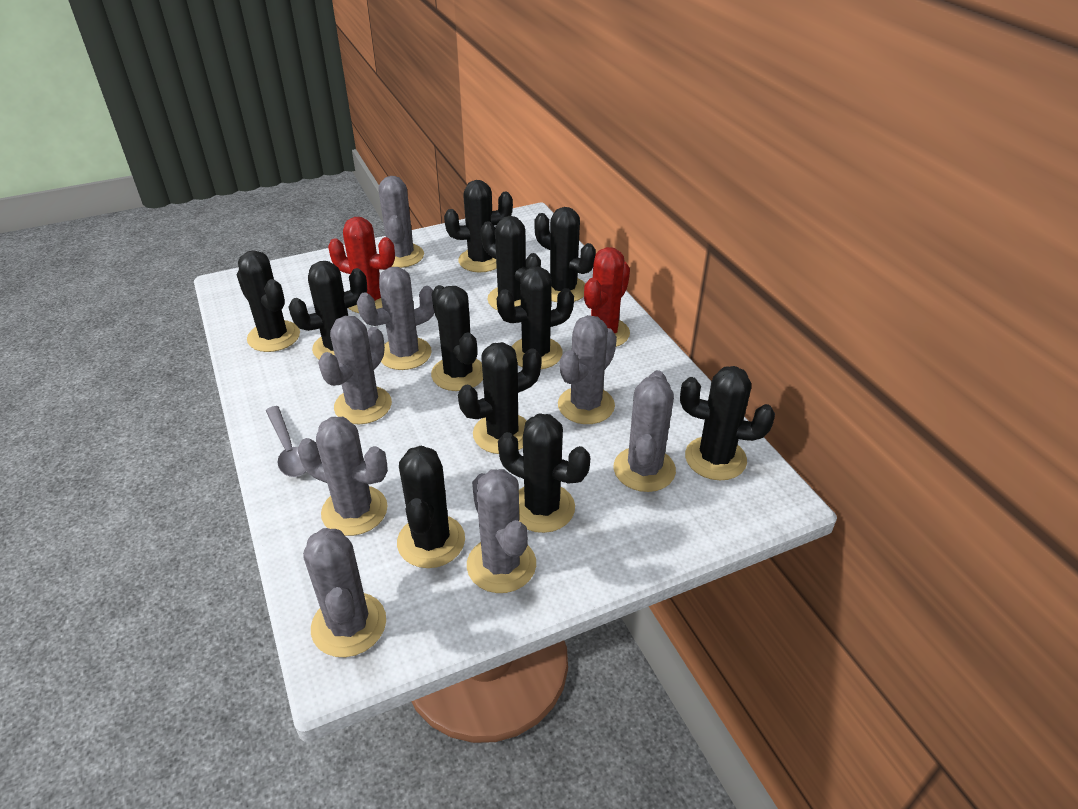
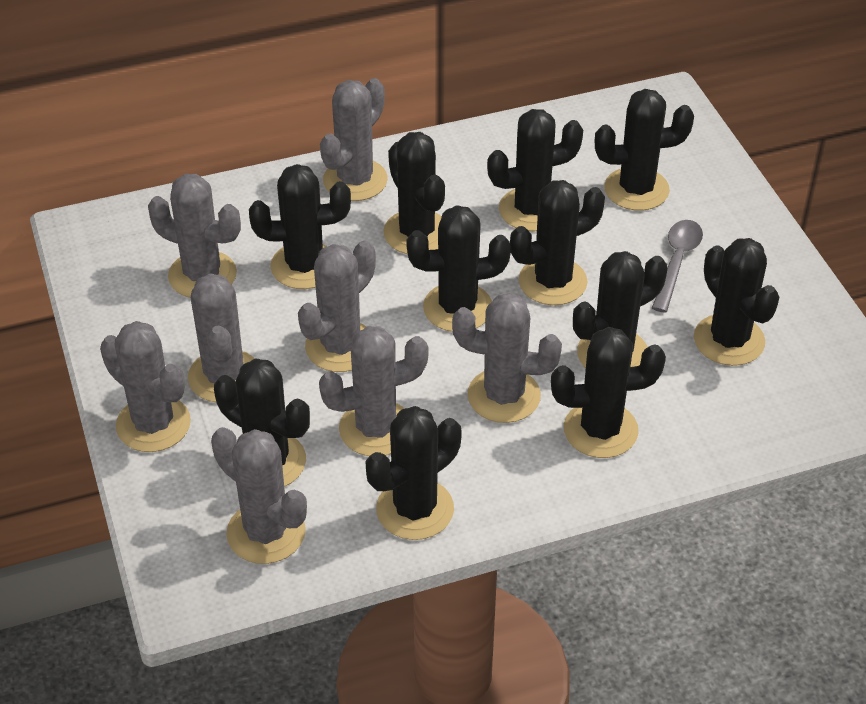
red cactus: [328,217,395,313] [584,247,630,347] = 2 -> none = 0

